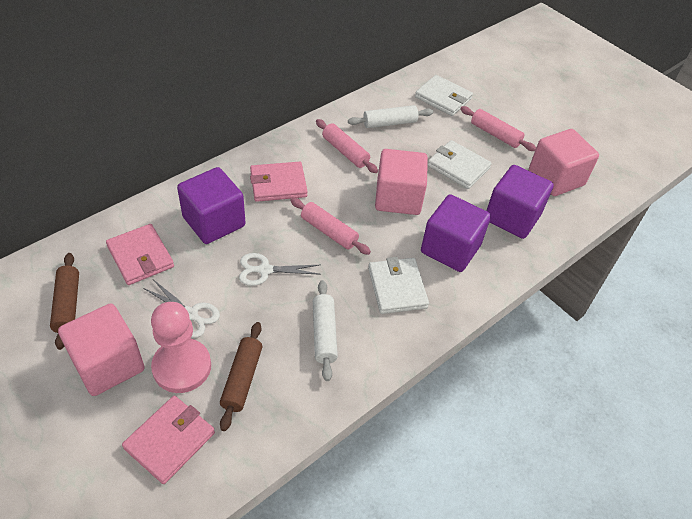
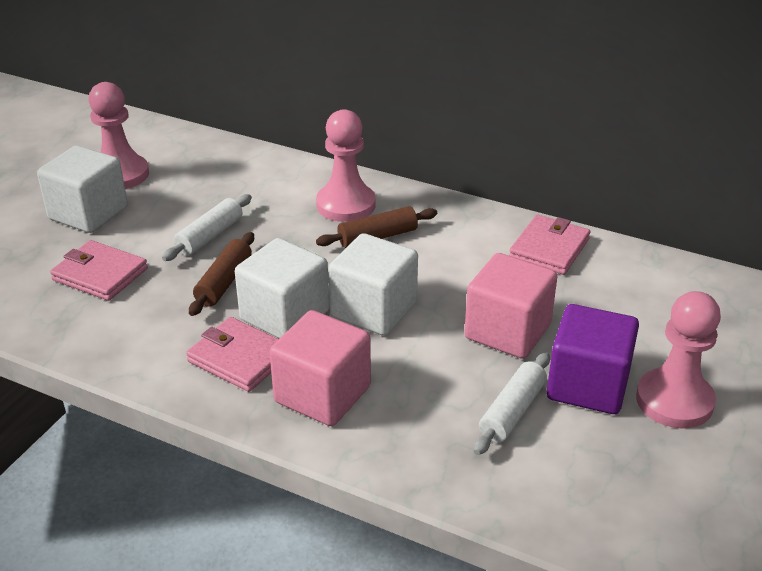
pink cube: [58,303,145,396] [375,149,428,215] [529,129,599,196] = 3 -> [269,310,371,426] [464,253,558,359] = 2
pink pawn: [151,302,211,393] = 1 -> [88,82,149,189] [316,109,376,222] [636,291,721,428] = 3
pink rolling pin: [290,198,371,255] [316,119,378,173] [460,106,536,151] = 3 -> none = 0
purple cube: [177,167,246,244] [421,194,491,272] [486,165,554,239] = 3 -> [547,304,639,414] = 1
white cube: none = 0 -> [37,145,128,233] [235,238,329,339] [328,233,418,336] = 3
white scissors: [143,279,220,338] [239,253,321,286] = 2 -> none = 0
white wallet: [368,257,429,314] [415,75,473,116] [428,140,492,189] = 3 -> none = 0

